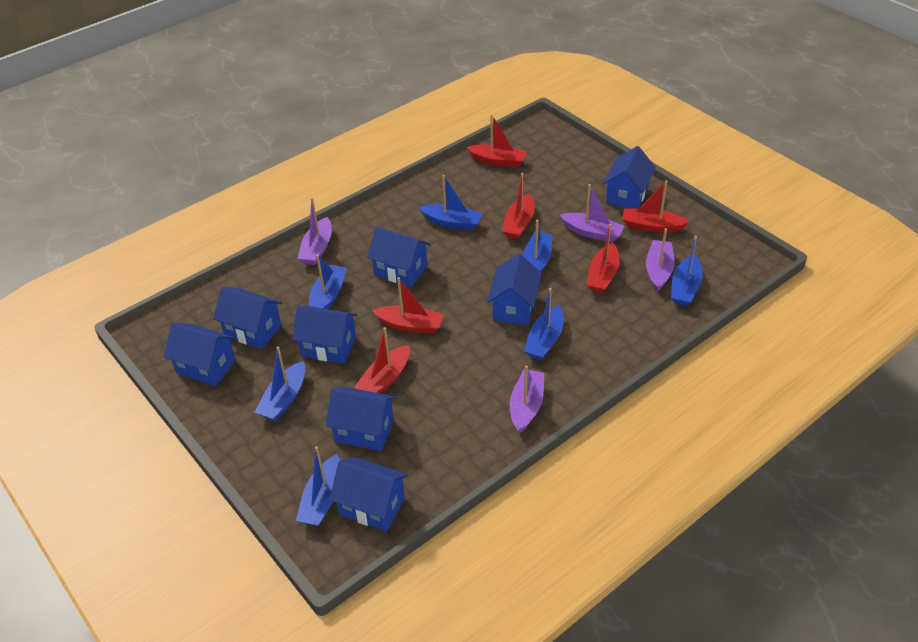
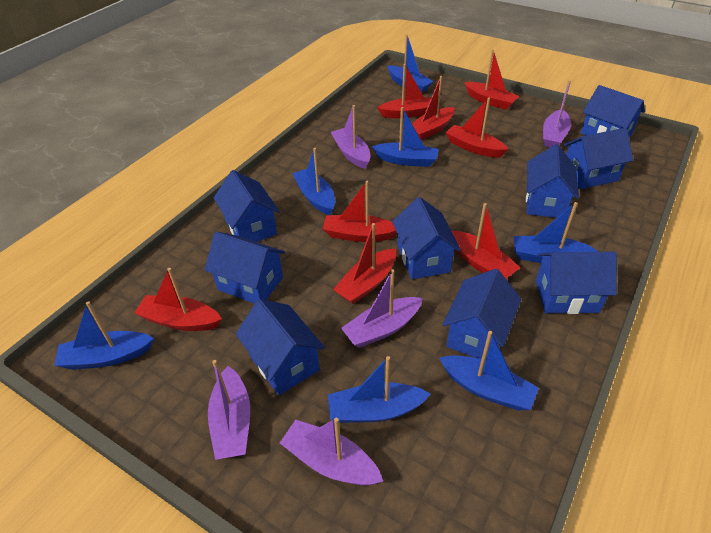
blue house: [164,323,236,386] [213,286,282,349] [292,305,358,364] [326,387,396,451] [329,457,408,531] [367,227,431,287] [487,254,542,325] [603,146,656,209] = 8 -> [204,232,285,304] [214,170,280,242] [236,299,325,395] [392,197,461,279] [442,269,521,360] [526,144,579,218] [535,252,617,314] [563,128,633,189] [581,85,645,137] = 9
purple boat: [297,198,332,265] [510,366,544,433] [559,184,625,242] [646,228,675,291] = 4 -> [208,360,250,460] [280,418,383,486] [331,105,371,169] [341,269,423,348] [543,80,571,148] = 5
red boat: [354,327,410,393] [372,277,444,334] [466,115,527,167] [502,173,534,239] [587,224,620,293] [622,180,690,233] = 6 -> [134,268,222,331] [323,181,397,242] [333,223,396,304] [377,64,431,118] [412,76,455,140] [445,97,508,158] [451,203,521,279] [465,49,520,110] = 8

